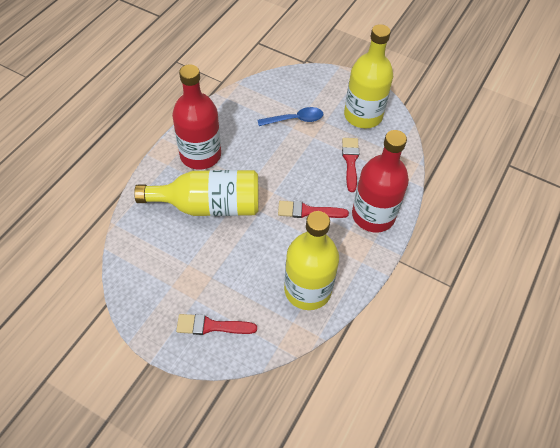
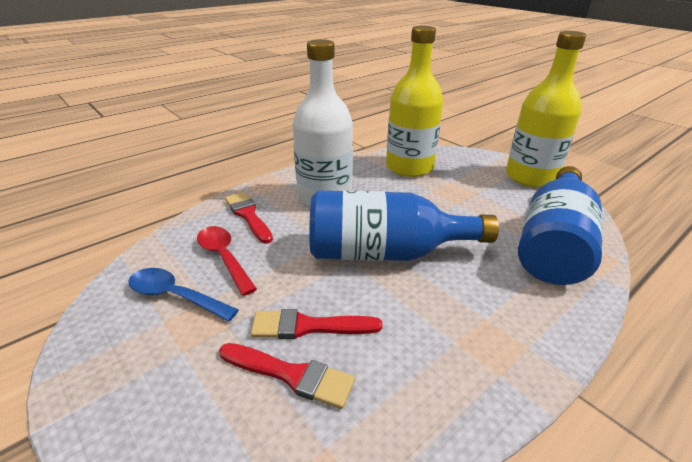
blue bottle: none = 0 -> [309,190,499,261] [518,166,603,285] = 2
red bottle: [172,64,221,170] [352,130,409,233] = 2 -> none = 0
red spoon: none = 0 -> [197,226,257,296] = 1
white bottle: none = 0 -> [293,39,353,207] = 1
yellow bottle: [134,170,259,216] [284,211,339,310] [344,24,393,128] = 3 -> [386,26,443,177] [506,31,586,188] = 2

